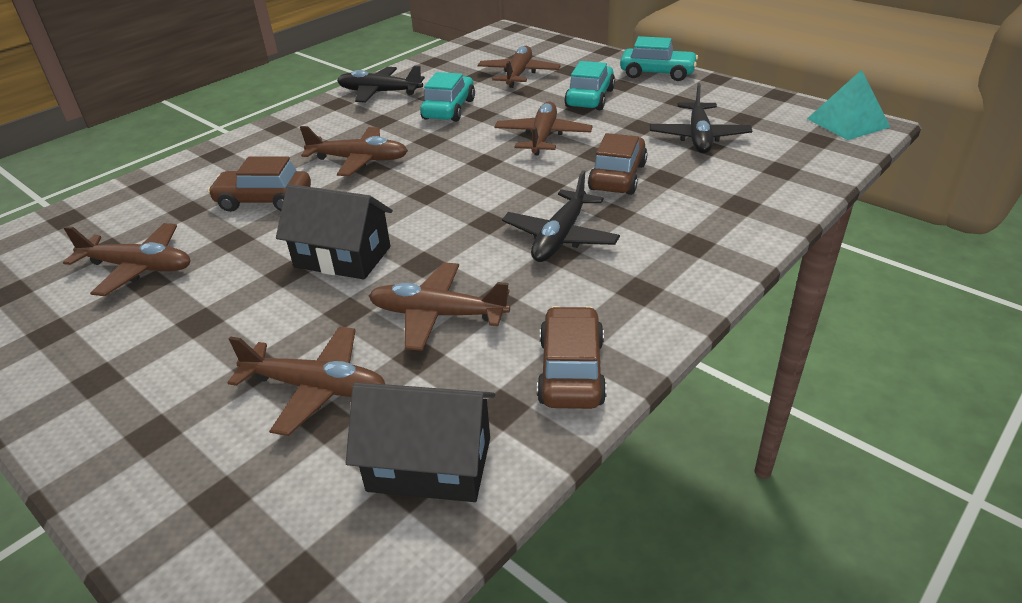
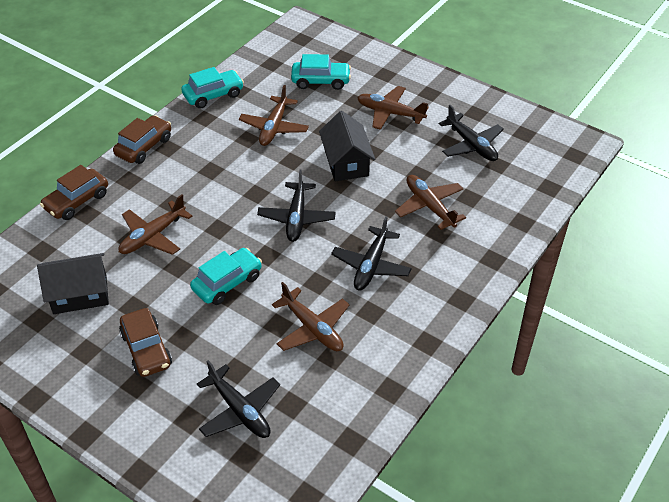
black plane: [337,65,425,103] [502,170,620,262] [650,83,752,153] = 3 -> [197,360,280,438] [257,169,336,242] [331,216,412,291] [439,105,504,161] = 4
brown plane: [63,223,191,296] [227,326,385,436] [300,126,408,176] [369,262,510,351] [478,46,561,88] [494,101,592,155] = 6 -> [118,194,192,255] [239,85,309,146] [272,282,349,351] [357,86,429,130] [395,175,466,230] = 5
turquoise pyramid: [807,70,890,140] = 1 -> none = 0

